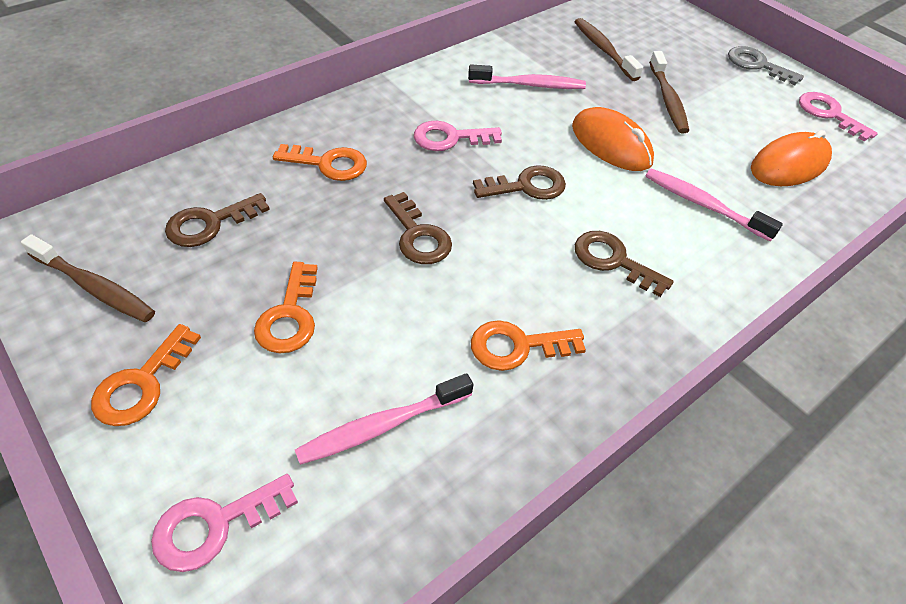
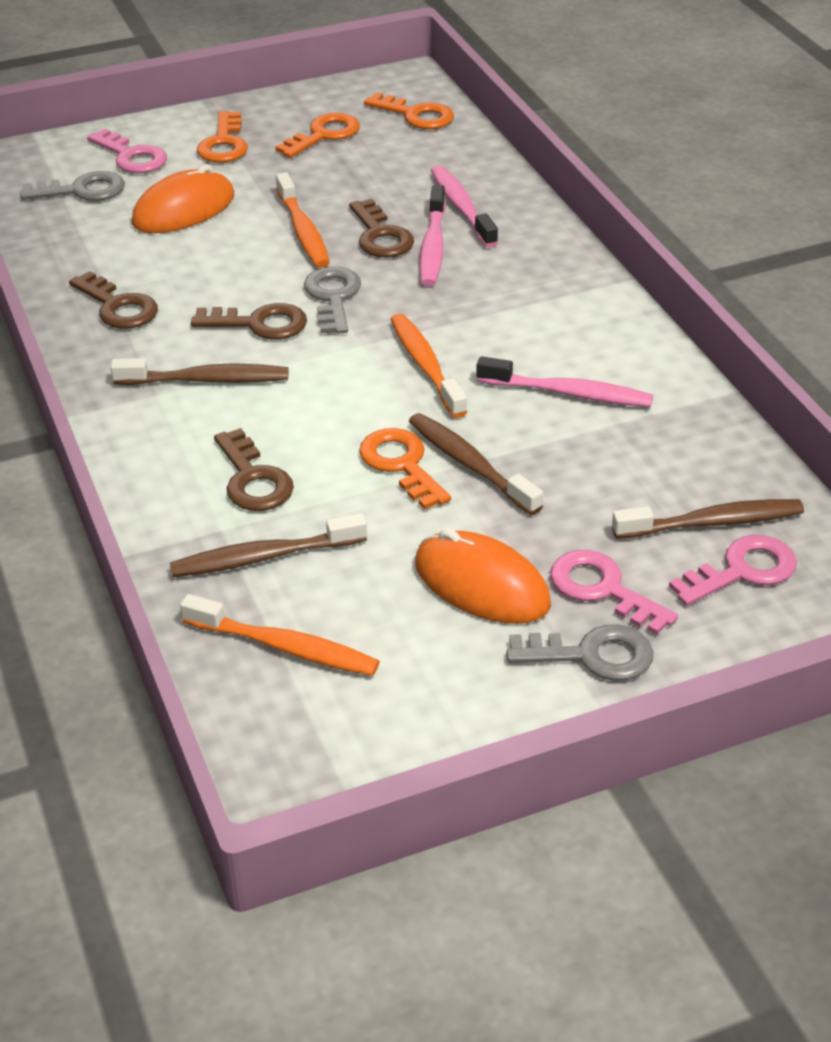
brown toothbrush: [21,234,155,322] [575,18,643,81] [649,51,689,133] = 3 -> [110,358,288,385] [170,513,367,577] [409,413,543,515] [612,499,804,539] = 4
grey key: [728,46,804,85] = 1 -> [20,171,125,201] [304,267,361,334] [506,624,653,681] = 3
orange toothbrush: none = 0 -> [180,594,380,676] [276,172,330,268] [390,313,467,418] = 3

